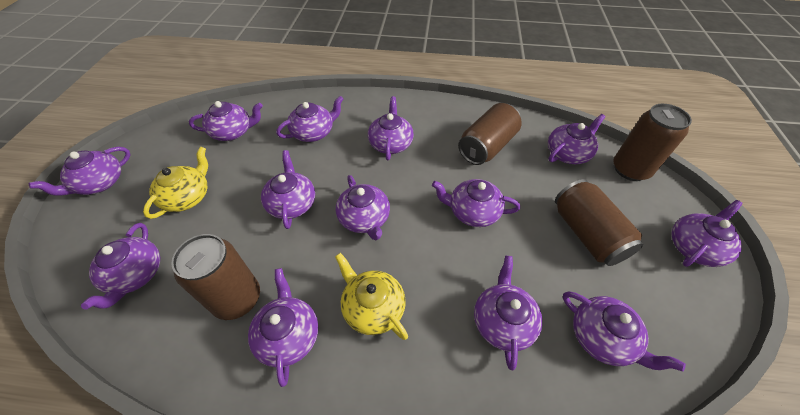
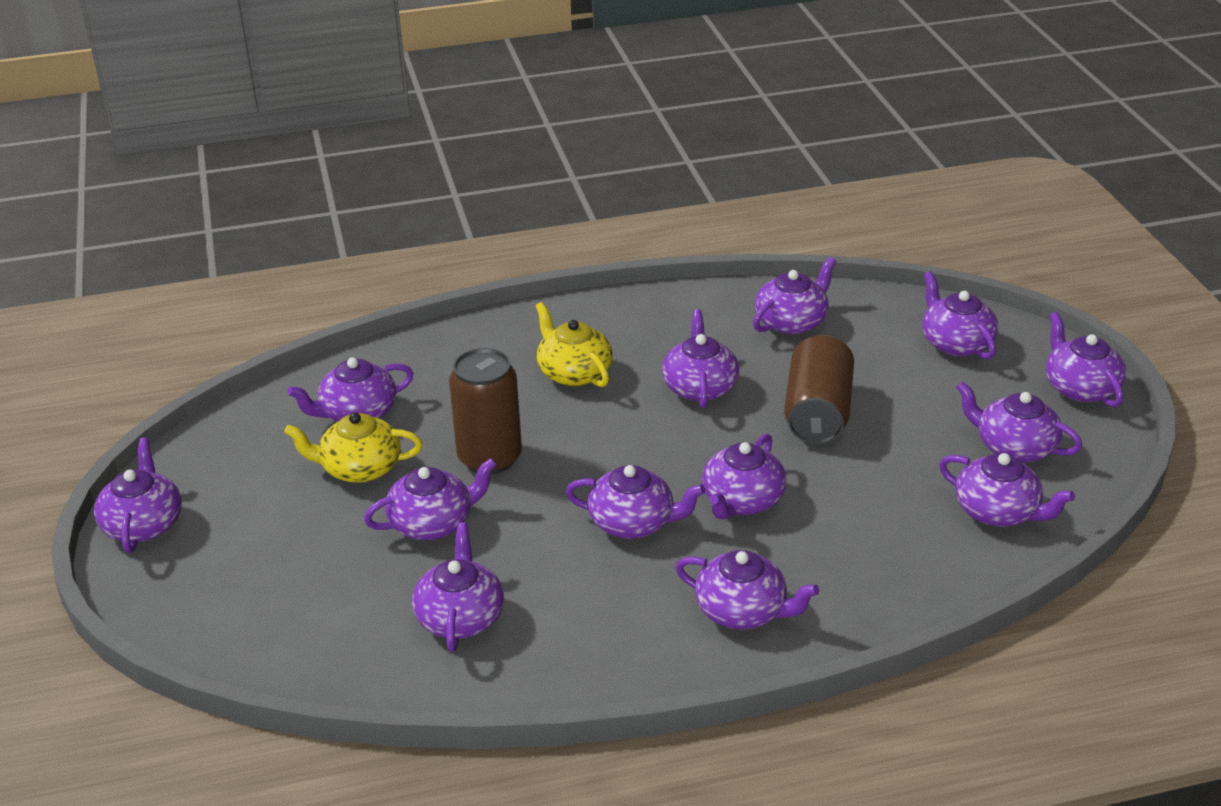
brown can: [171,234,260,320] [458,103,522,165] [555,179,643,266] [613,104,692,181] = 4 -> [449,348,522,474] [784,335,854,444] = 2

